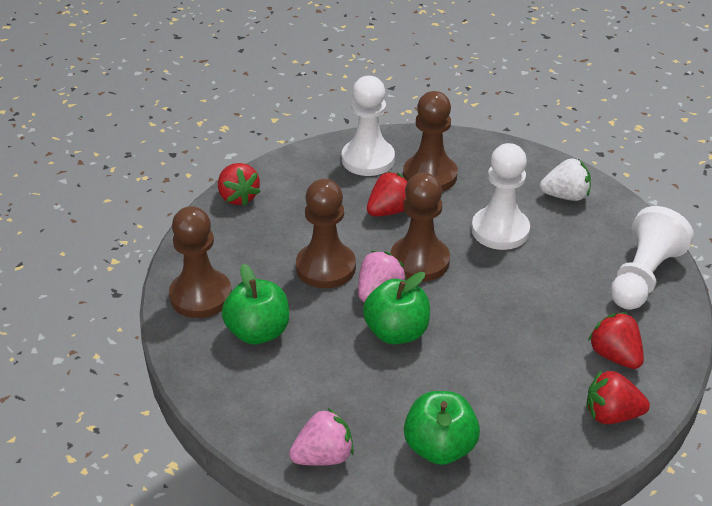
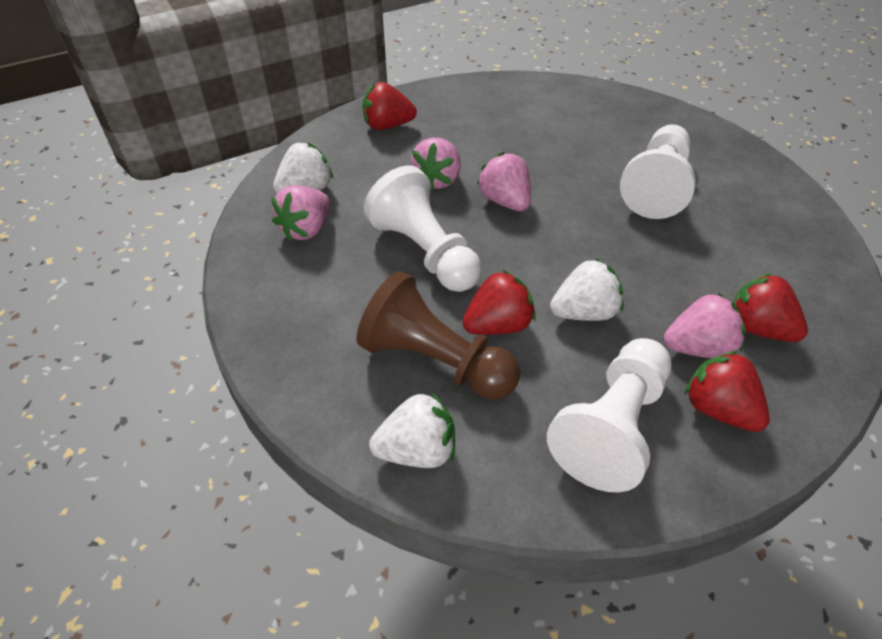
brown pawn: [169,206,232,318] [296,179,356,288] [390,173,450,282] [403,91,458,191] = 4 -> [356,271,520,400] = 1
green apple: [222,264,289,345] [363,272,430,345] [404,391,480,465] = 3 -> none = 0
pink strawberry: [289,408,354,466] [358,251,406,302] = 2 -> [271,185,330,241] [411,138,461,190] [477,152,531,211] [664,293,746,358] = 4
white strawberry: [540,158,591,201] = 1 -> [273,142,333,193] [369,391,455,468] [550,258,624,321] = 3

